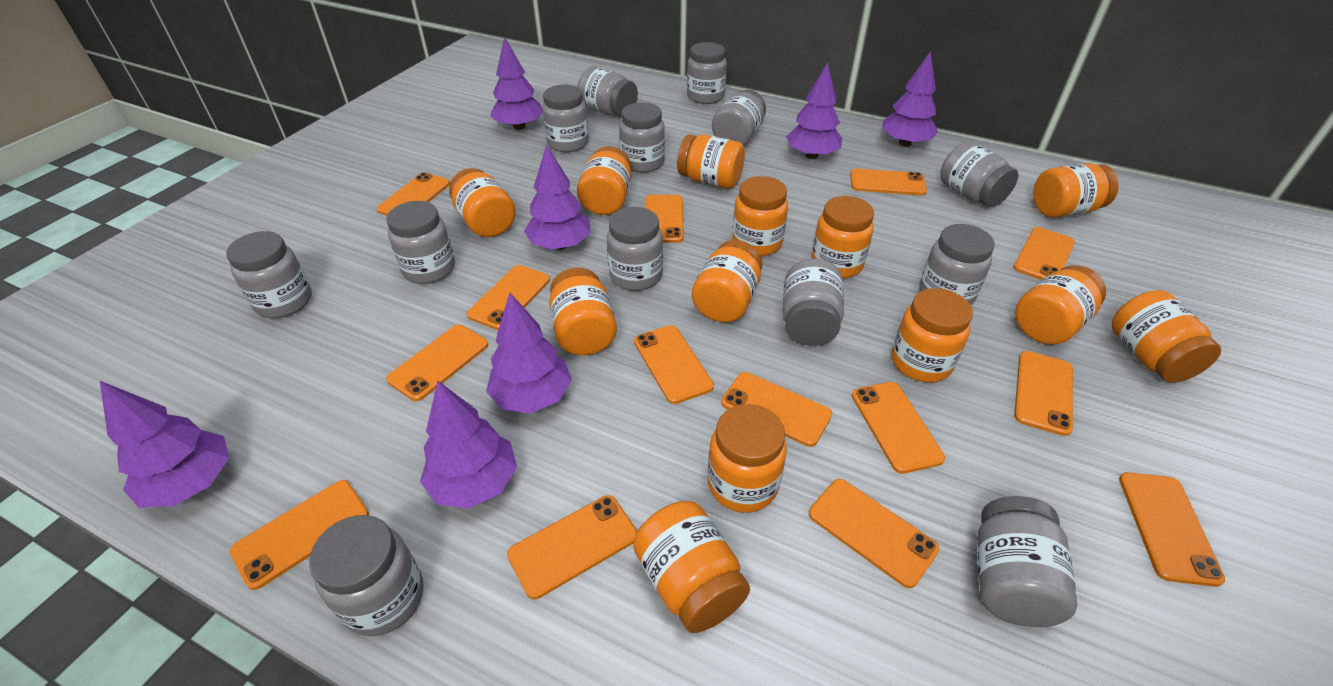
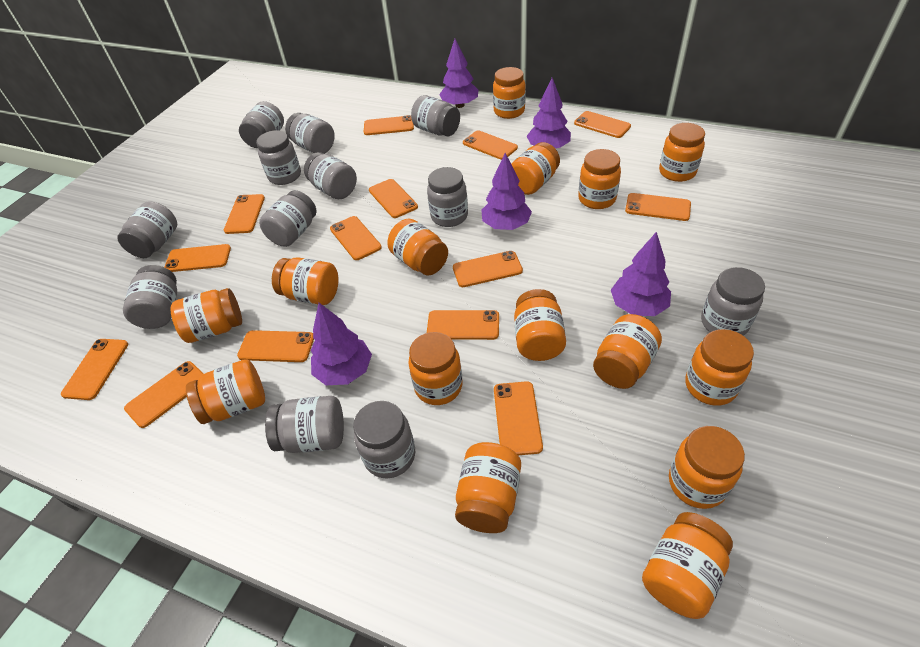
grey jar: [226,231,312,318] [309,515,423,636] [386,201,455,284] [542,85,589,152] [578,66,638,117] [607,207,663,291] [619,102,665,173] [687,42,727,104] [712,89,766,145] [783,258,844,346] [920,224,995,305] [940,141,1018,207] [977,496,1077,627] = 13 -> [117,201,177,258] [123,265,177,329] [239,101,284,148] [256,130,301,185] [259,190,317,247] [265,396,344,453] [285,113,335,154] [304,152,357,199] [353,401,415,478] [411,95,460,136] [427,167,468,227] [701,267,765,336] = 12
orange jar: [449,168,516,237] [549,268,617,355] [577,146,632,215] [633,501,750,633] [677,134,745,189] [692,240,763,323] [708,404,787,513] [732,176,788,256] [811,196,874,278] [892,288,973,383] [1015,265,1106,345] [1033,163,1119,218] [1111,290,1221,383] = 13 -> [170,288,242,343] [186,359,265,424] [272,257,339,305] [387,219,448,275] [408,332,462,405] [455,442,521,533] [493,67,526,119] [511,142,560,195] [514,289,566,361] [578,149,621,209] [593,314,662,389] [642,512,733,619] [659,123,705,182] [669,426,745,509] [685,329,754,406] = 15
purple tree: [100,381,229,508] [420,381,517,509] [486,293,572,413] [490,36,543,130] [524,144,591,250] [786,62,842,159] [882,51,938,147] = 7 -> [311,303,372,385] [439,39,479,108] [481,153,532,230] [526,78,571,148] [611,232,671,316] = 5

